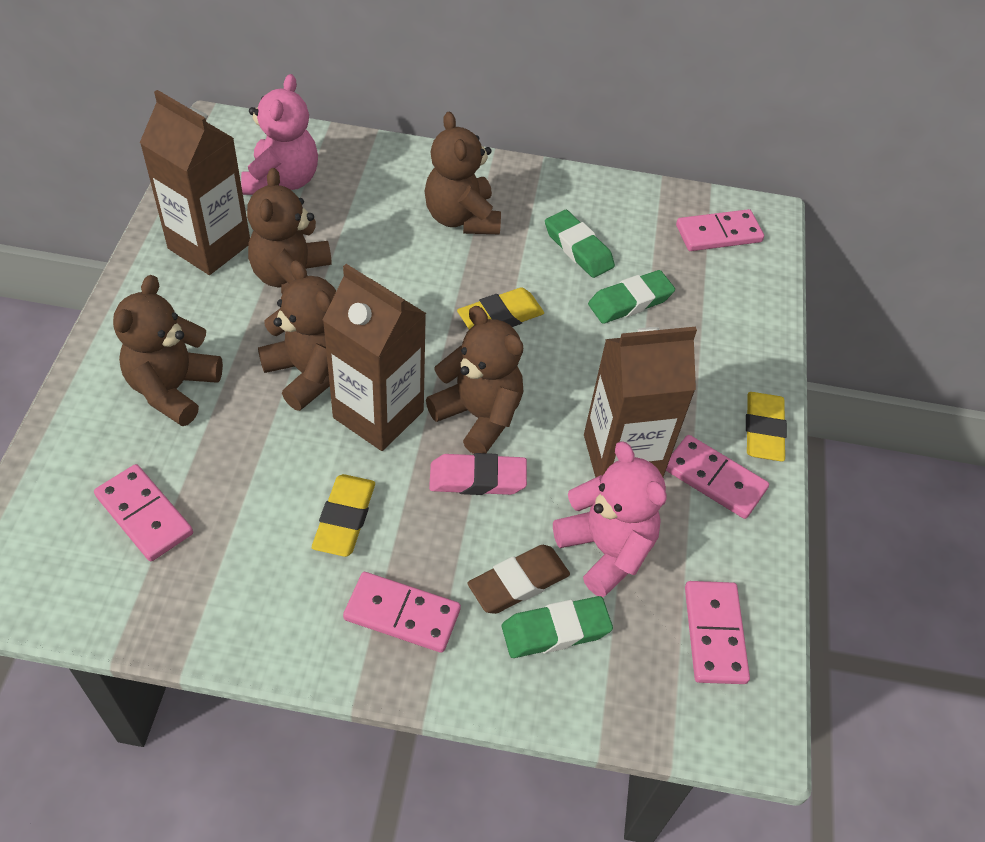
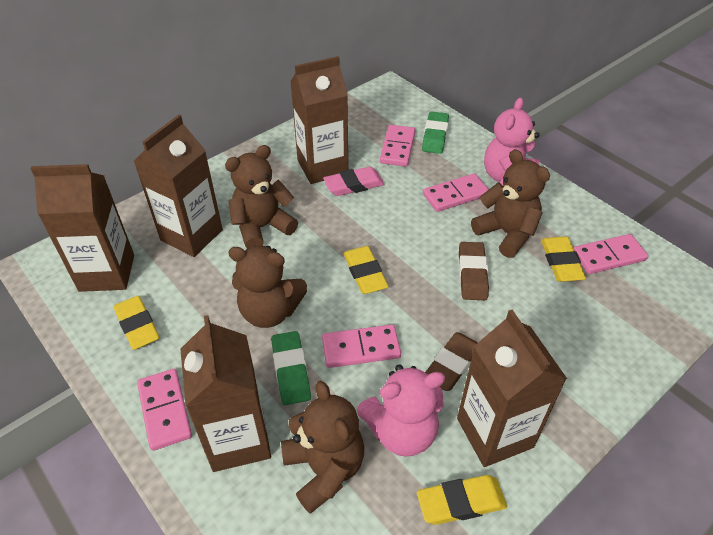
brown carton: [140,90,250,275] [322,264,427,451] [584,327,697,478] = 3 -> [30,164,134,292] [134,115,223,257] [180,315,271,472] [290,56,348,184] [457,310,567,467] = 5
brown eraser: [467,545,570,614] = 1 -> [425,332,478,391] [459,242,489,300] = 2
brown teddy bear: [113,275,223,426] [247,168,332,294] [258,260,336,411] [424,112,501,234] [426,306,523,454] = 5 -> [225,145,298,249] [228,246,307,328] [281,381,364,514] [471,149,550,258] = 4
green eraser: [502,596,613,658] [545,210,615,278] [588,270,675,324] = 3 -> [271,331,311,405] [422,111,449,154] = 2
yellow eraser: [312,474,375,557] [457,287,544,330] [746,392,787,462] = 3 -> [113,296,159,350] [344,246,389,294] [417,475,507,525] [541,236,586,282] = 4

